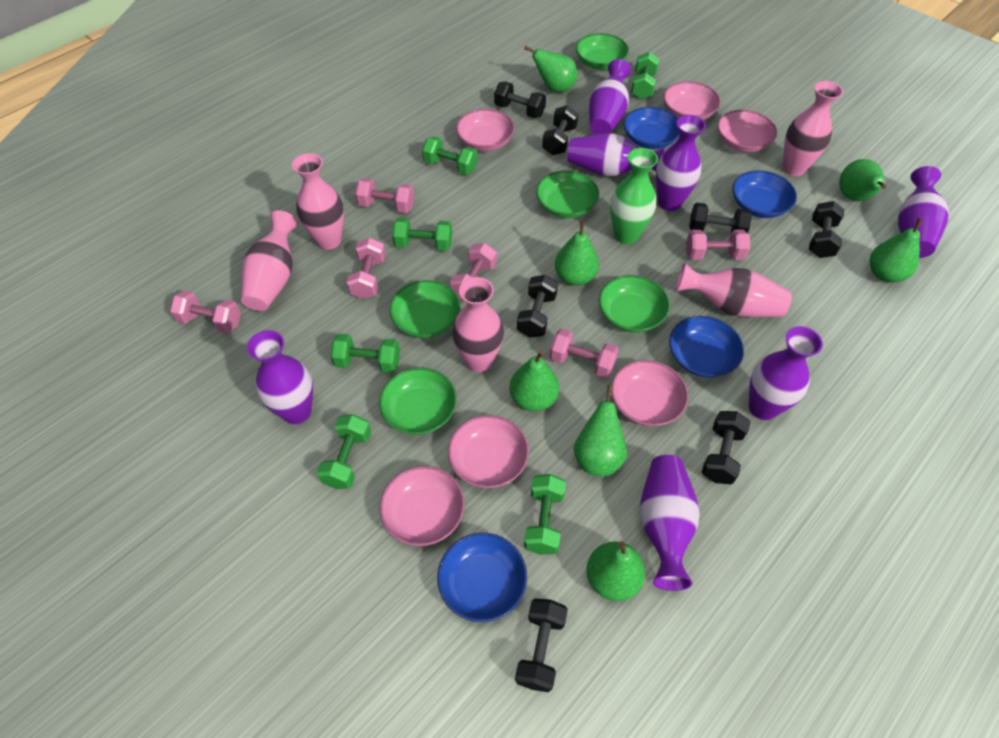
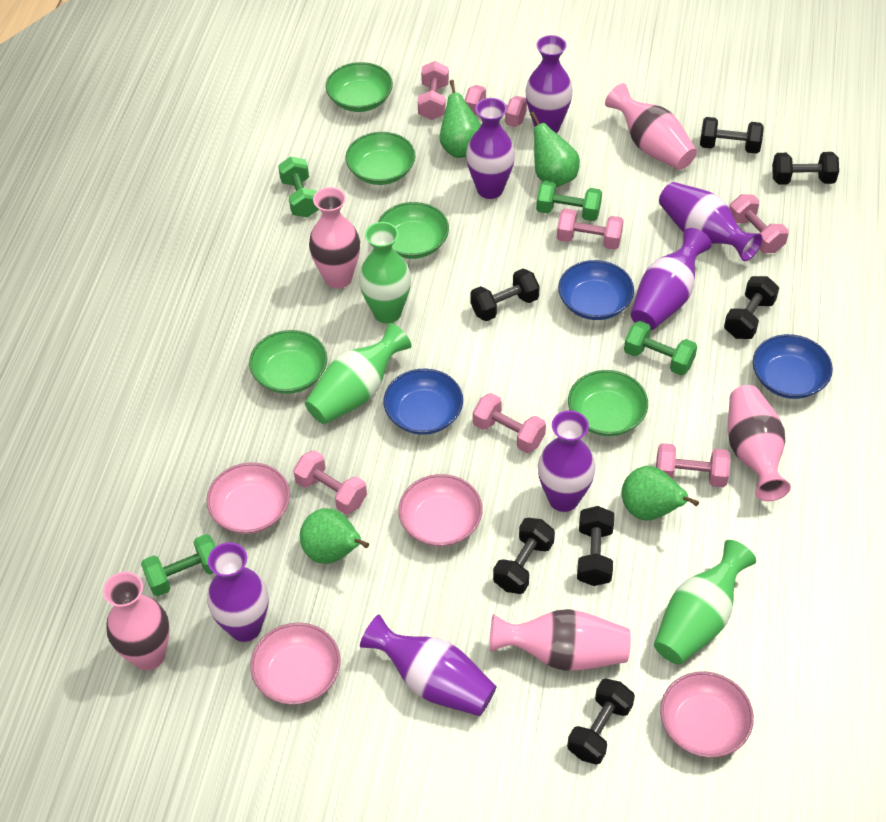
blue bowl: [437,533,527,622] [623,107,680,149] [669,316,744,378] [732,170,797,218] = 4 -> [384,369,463,435] [558,260,634,320] [753,334,833,399] = 3
green dumbbell: [317,414,371,489] [330,334,400,373] [392,218,452,251] [422,136,478,175] [524,474,566,555] [631,52,659,99] = 6 -> [141,534,216,596] [278,156,319,218] [536,180,602,221] [624,321,697,375] = 4
green pear: [510,351,559,411] [524,46,577,92] [555,221,599,286] [574,385,627,476] [587,542,645,601] [839,159,886,201] [870,218,923,283] = 7 -> [300,508,369,564] [440,80,481,158] [530,112,580,187] [621,466,699,520] = 4
green vase: [610,148,658,244] = 1 -> [305,323,412,424] [359,222,411,323] [654,540,756,665] = 3
pink bowl: [380,466,465,546] [448,415,529,488] [456,109,515,151] [611,360,688,426] [663,81,721,120] [717,110,777,152] = 6 -> [206,462,290,534] [250,622,341,705] [398,474,483,546] [660,671,754,758] = 4
pink dumbbell: [170,291,241,333] [347,238,386,299] [355,178,415,213] [450,243,497,301] [549,328,619,378] [686,230,750,260] = 6 -> [293,450,367,515] [418,61,449,120] [465,85,527,127] [473,393,546,453] [557,208,624,250] [656,443,730,487] [729,194,789,253] = 7

